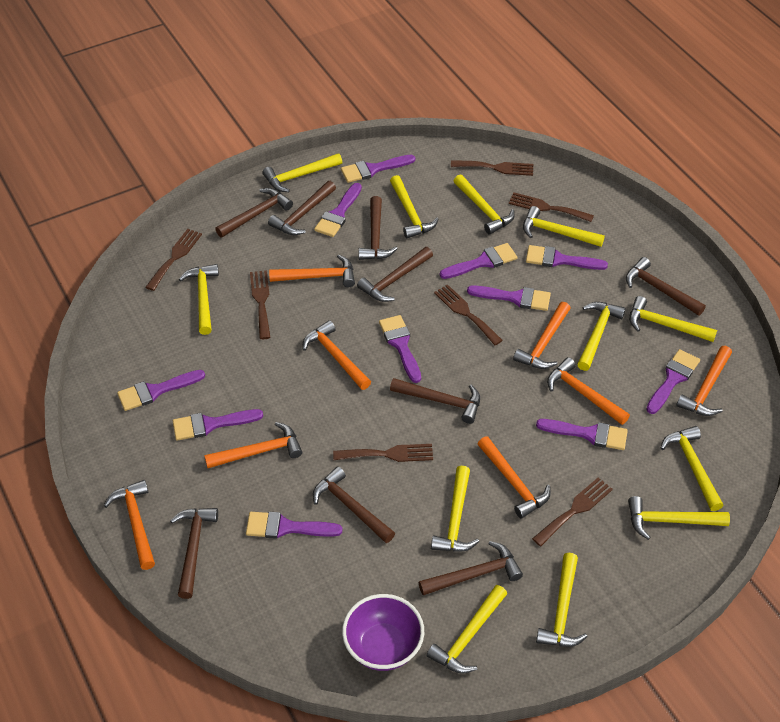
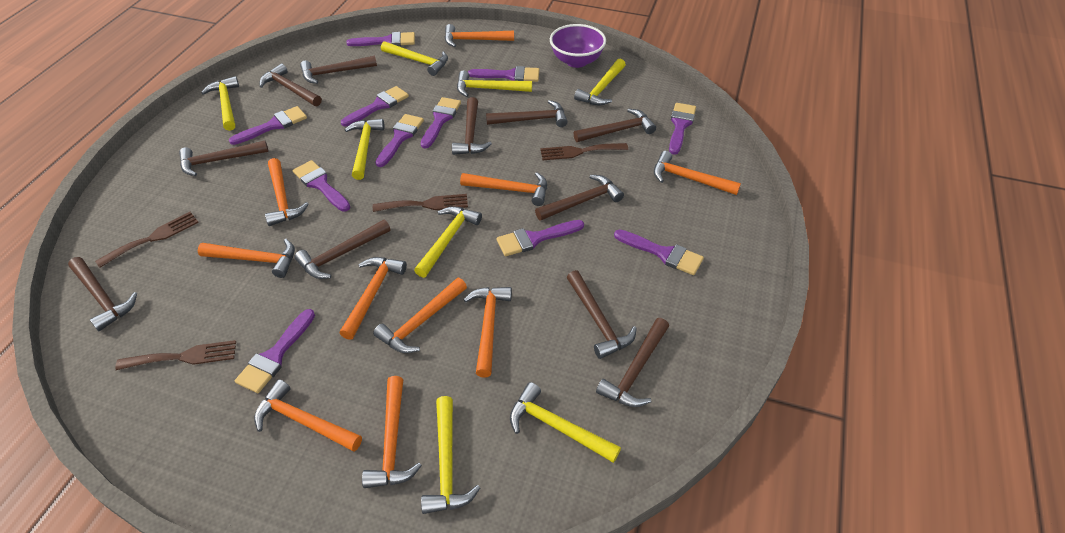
brown fork: [145,229,202,291] [250,270,271,339] [333,444,433,462] [434,284,503,345] [451,160,533,176] [509,192,594,222] [532,477,613,546] = 7 -> [95,212,199,268] [115,340,236,370] [373,194,468,212] [540,143,628,160] = 4
brown hammer: [170,508,218,599] [215,188,293,238] [268,181,336,235] [313,466,395,543] [357,247,433,302] [358,196,398,260] [390,378,480,424] [419,541,523,595] [626,257,706,316] = 9 -> [68,257,137,331] [179,141,269,176] [259,64,322,106] [294,219,391,279] [300,56,377,84] [452,97,492,155] [486,100,568,127] [535,175,624,221] [567,270,637,359] [574,108,656,142] [596,318,669,407] = 11
orange hammer: [104,480,155,570] [204,422,302,468] [269,255,355,287] [303,320,371,390] [478,436,550,519] [513,302,571,369] [547,357,630,425] [676,346,732,416] = 8 -> [198,239,295,278] [254,379,362,451] [265,158,309,226] [340,257,407,340] [362,376,422,488] [373,278,467,353] [445,24,514,47] [460,172,547,206] [463,287,512,377] [654,151,741,195] = 10
yellow hammer: [179,264,219,335] [262,153,342,192] [390,175,439,238] [427,585,507,674] [431,466,479,552] [454,175,515,235] [523,206,605,247] [536,553,587,647] [577,302,626,371] [628,496,730,540] [629,296,717,342] [661,426,724,511] = 12 -> [201,76,239,131] [345,119,384,180] [381,41,448,76] [414,206,482,278] [421,396,480,514] [457,70,532,97] [510,382,621,463] [574,59,626,105] = 8

